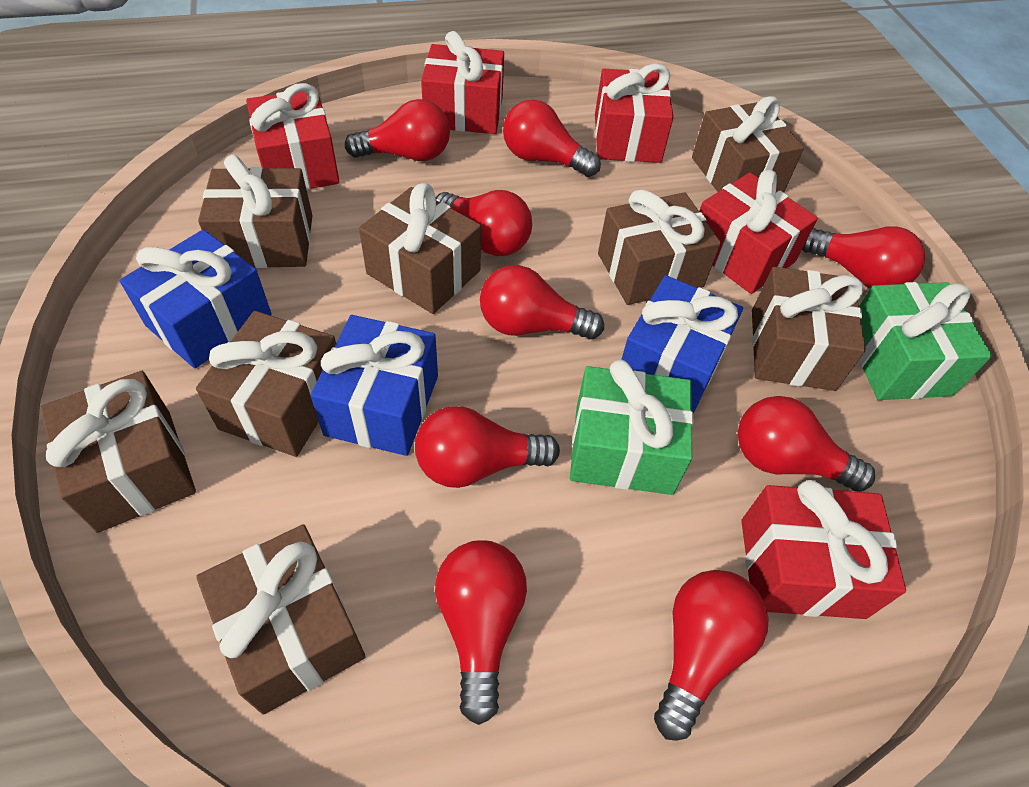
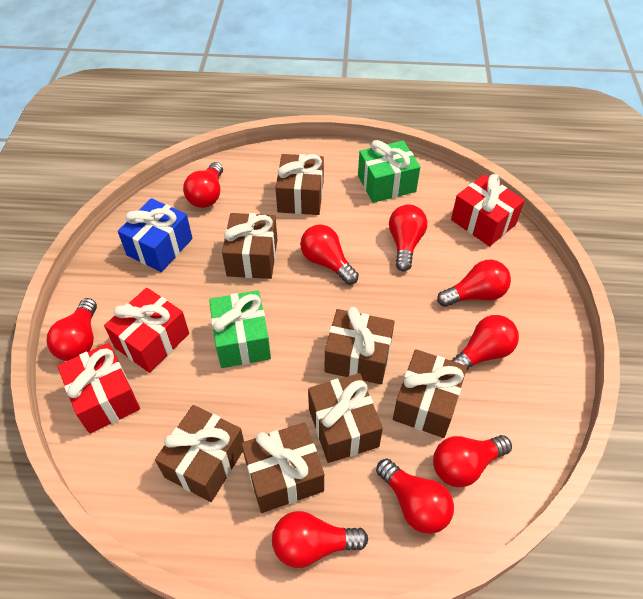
blue gift: [120,229,272,368] [311,315,438,456] [621,275,743,413] = 3 -> [118,198,193,272] = 1
brown gift: [40,371,196,533] [196,311,336,457] [196,524,366,715] [198,155,313,268] [359,184,481,314] [598,190,721,305] [692,96,804,193] [752,267,866,391] = 8 -> [155,405,244,502] [222,213,277,279] [241,422,324,513] [275,154,324,215] [308,373,383,463] [325,307,395,384] [393,349,467,438] = 7
red gift: [246,83,340,190] [421,31,504,134] [595,64,674,163] [699,170,818,294] [741,480,906,619] = 5 -> [57,343,140,434] [104,288,189,373] [451,174,525,246] = 3

